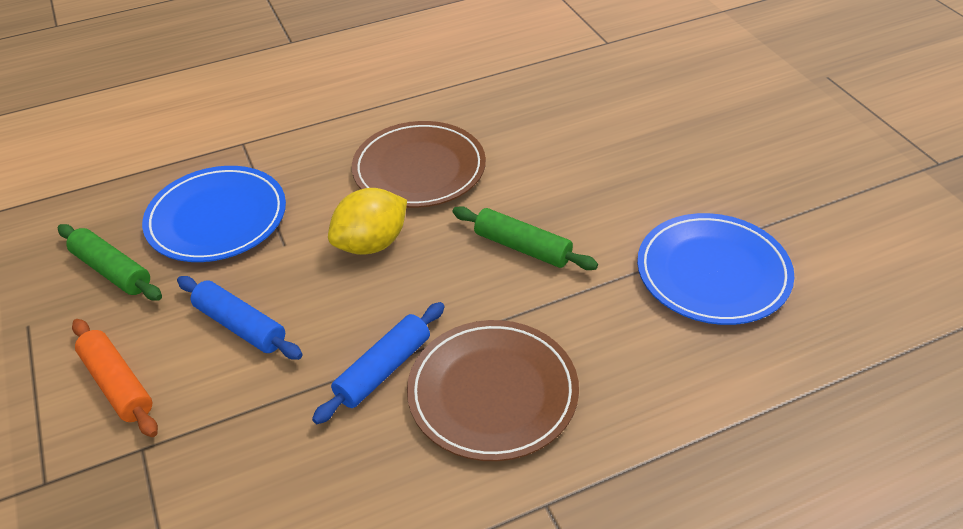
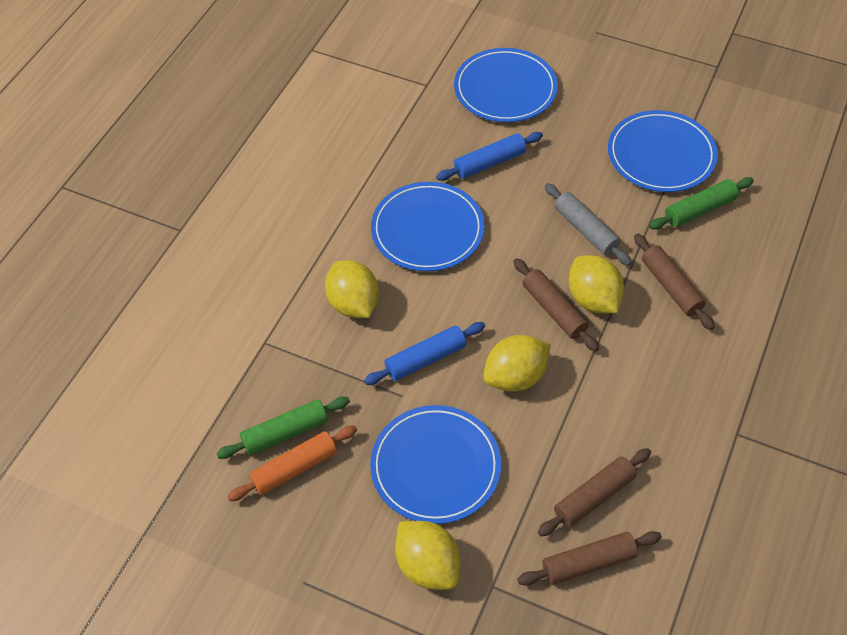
blue plate: [142,166,286,262] [637,213,794,325] = 2 -> [370,405,501,524] [371,182,485,271] [454,48,558,122] [608,110,718,192] = 4
brown plate: [352,121,486,208] [407,320,579,461] = 2 -> none = 0
brown rolling pin: none = 0 -> [513,258,599,352] [517,531,662,586] [538,448,651,537] [634,233,715,330] = 4
grey rolling pin: none = 0 -> [545,183,632,266] = 1
yellow lemon: [328,188,407,255] = 1 -> [325,260,379,318] [395,521,461,590] [483,335,551,392] [568,255,624,313] = 4

